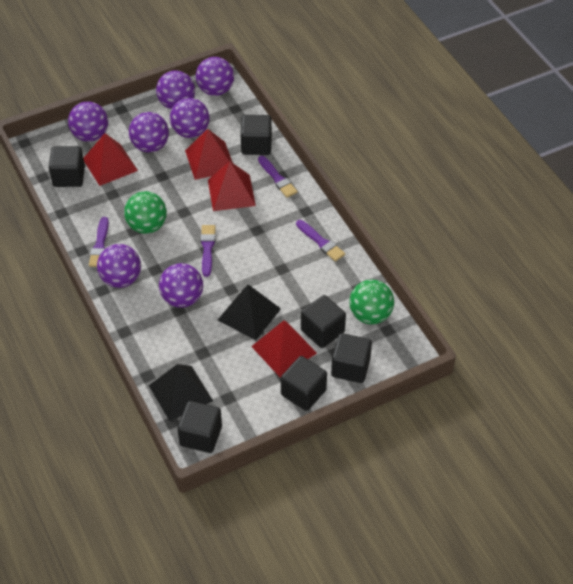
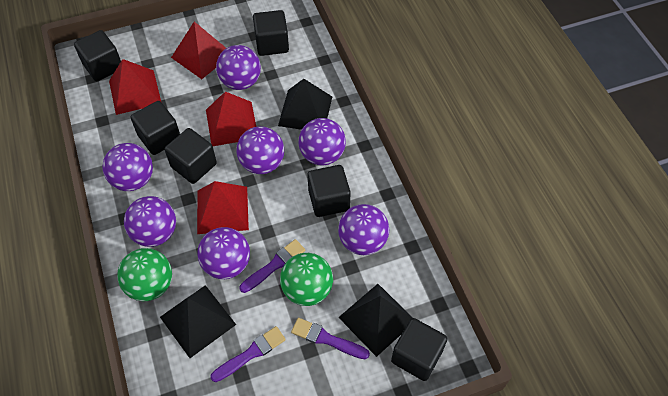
black pyramid: [149,364,213,421] [218,284,281,340] = 2 -> [160,285,236,358] [278,79,332,130] [338,284,413,357] = 3
purple brush: [89,217,109,267] [201,225,216,277] [258,156,298,198] [296,220,345,261] = 4 -> [210,326,286,382] [240,239,306,293] [291,318,370,359] = 3

